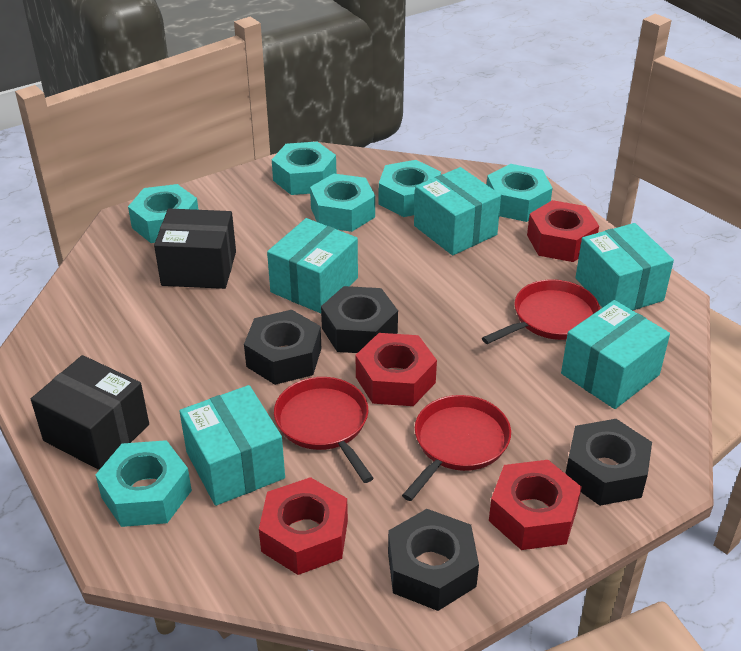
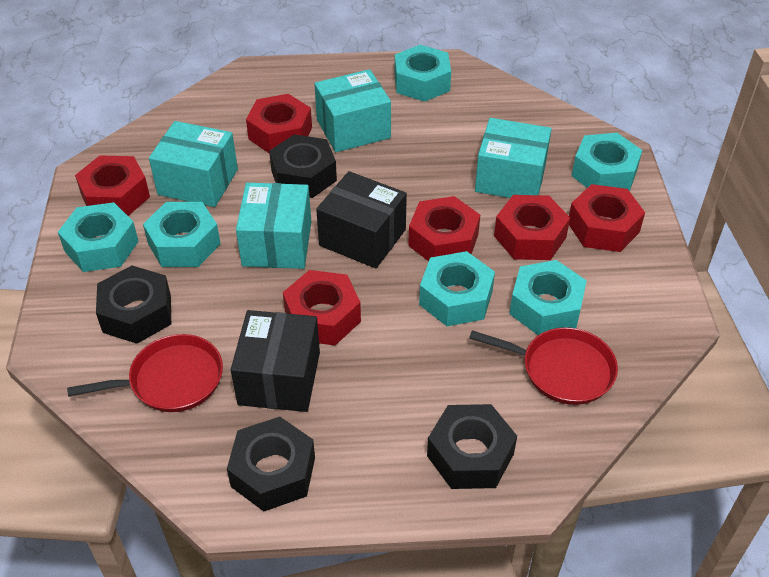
red nut: [259,477,348,575] [356,333,437,406] [489,460,582,550] [527,200,599,262] = 4 -> [75,155,150,216] [246,94,312,153] [283,270,361,345] [408,196,480,261] [494,195,570,260] [569,184,645,252] = 6
red pan: [274,377,374,483] [402,395,511,501] [482,279,600,344] = 3 -> [67,334,223,412] [469,327,618,405] = 2
turquoise box: [179,385,285,506] [267,218,358,313] [414,167,501,255] [561,300,670,409] [575,223,674,310] = 5 -> [149,121,238,207] [236,183,311,269] [314,69,391,152] [475,118,552,198] = 4

